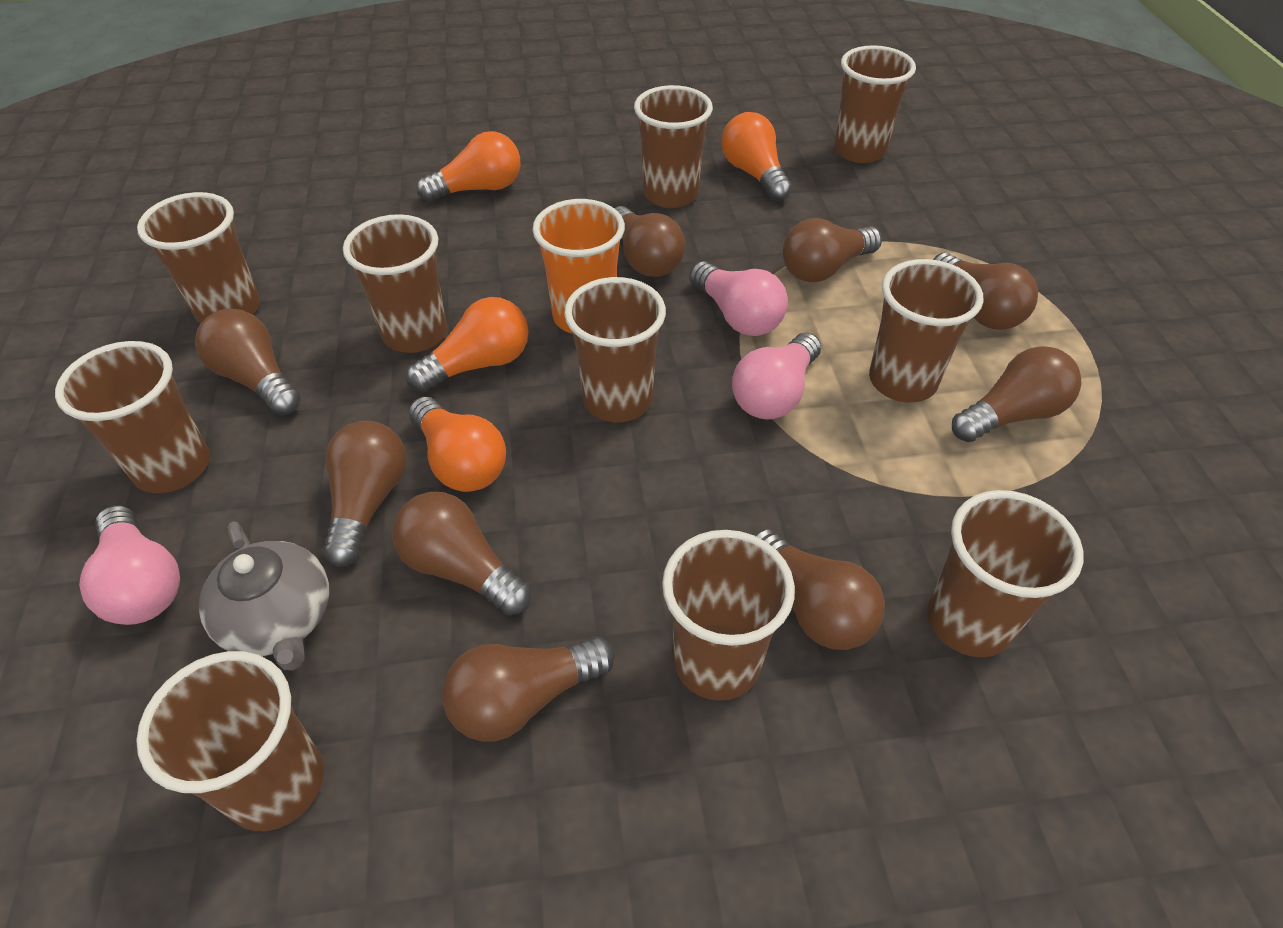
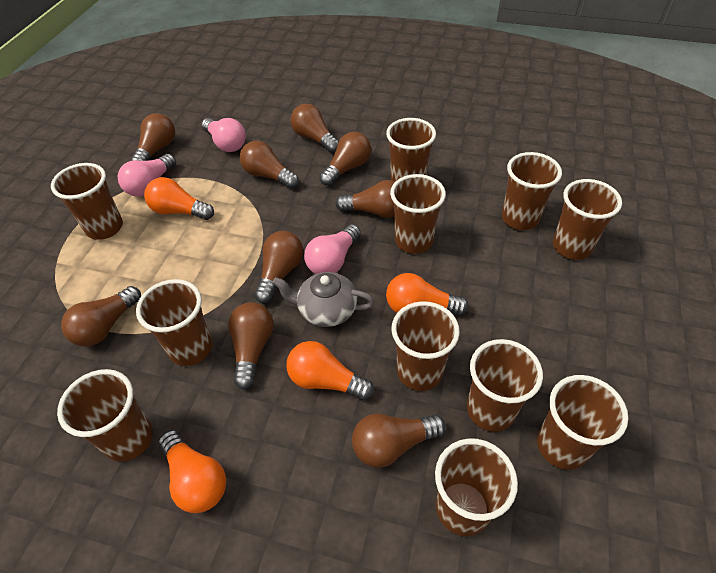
brown cup: [55,341,210,493] [136,651,324,831] [137,192,260,324] [343,214,447,353] [564,277,666,422] [634,85,713,208] [662,530,795,701] [834,45,916,163] [869,259,984,402] [927,490,1083,657] = 10 -> [51,163,123,240] [57,369,153,462] [136,279,212,366] [386,118,436,182] [390,174,446,254] [391,301,460,391] [435,438,518,536] [467,339,543,432] [502,152,562,230] [537,375,628,470] [553,179,622,260] = 11
orange cup: [532,199,625,334] = 1 -> none = 0

